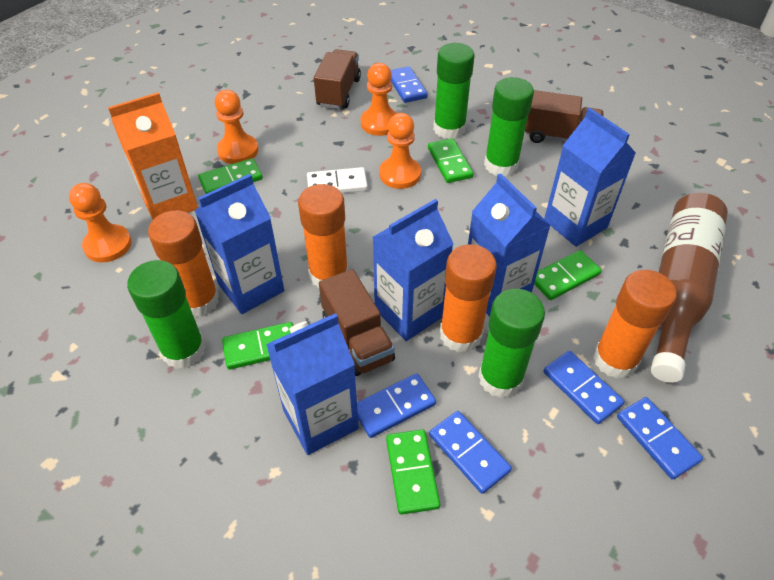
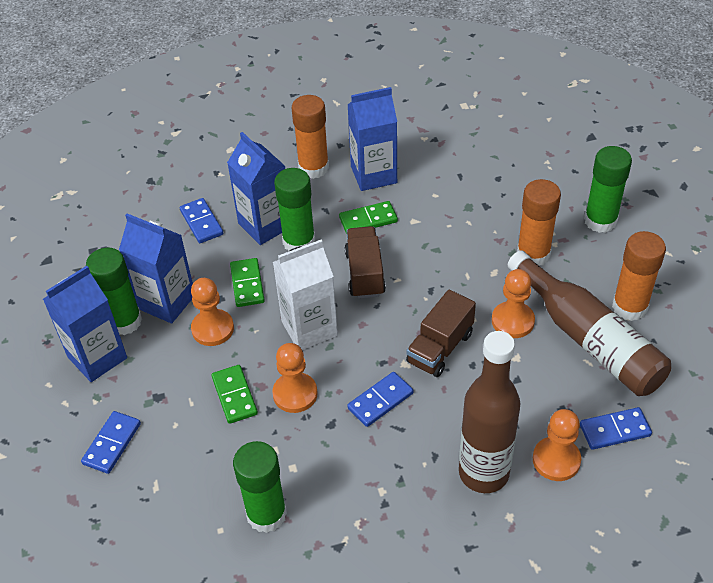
blue carton: [194,174,284,314] [266,313,359,455] [373,199,453,341] [468,173,551,317] [544,108,636,247] = 5 -> [43,266,127,382] [119,213,193,323] [227,132,285,245] [348,87,397,191] = 4
blue domino: [357,373,436,438] [391,66,428,103] [429,411,512,494] [543,351,625,424] [617,397,703,480] = 5 -> [81,411,141,474] [180,198,223,243] [347,372,413,427] [580,407,652,450] = 4
brown bottle: [651,193,728,383] = 1 -> [459,331,521,493] [508,250,671,396] = 2
brown truck: [314,49,361,109] [319,269,395,376] [525,90,604,143] = 3 -> [345,226,386,299] [406,290,476,377] = 2
green domino: [198,158,263,194] [222,322,293,370] [386,429,440,515] [428,138,473,183] [534,250,602,300] = 5 -> [211,365,258,424] [230,258,265,307] [339,201,398,234] = 3
orange carton: [108,92,198,219] = 1 -> none = 0
orange glue stick: [148,210,219,317] [298,184,348,288] [440,244,497,353] [593,270,677,379] = 4 -> [291,95,329,179] [517,179,561,266] [612,231,666,321] = 3
white carton: none = 0 -> [273,239,338,350] = 1
white domino: [307,167,368,193] = 1 -> none = 0

